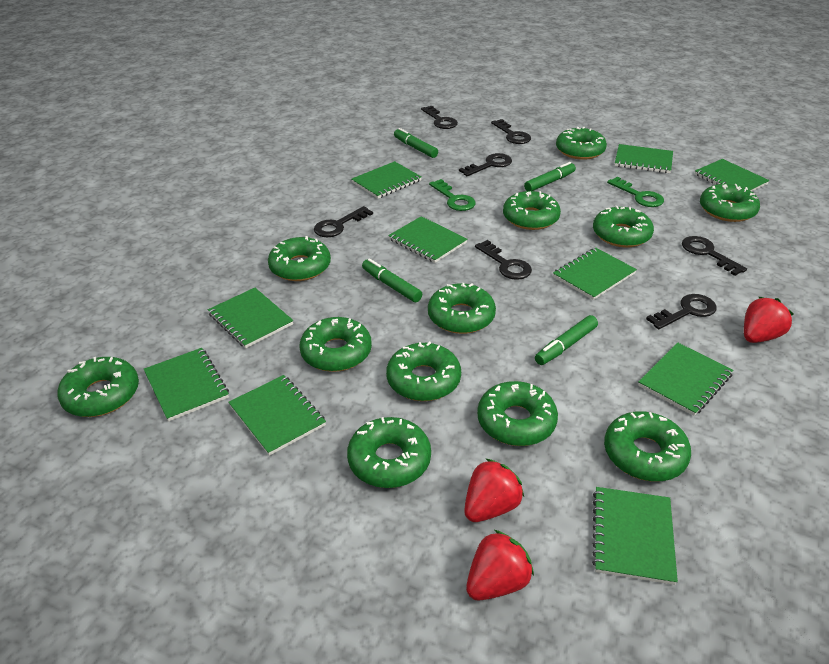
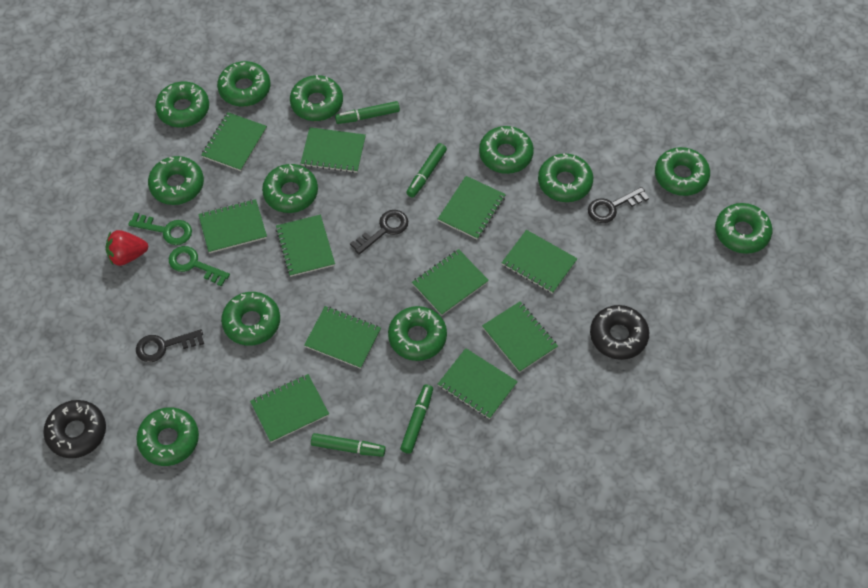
black donut: none = 0 -> [43,400,106,458] [590,305,649,360] = 2
black key: [314,206,373,237] [421,106,458,129] [459,153,512,176] [475,240,532,280] [491,119,531,144] [646,294,717,329] [682,236,747,276] = 7 -> [136,329,204,362] [350,210,408,255] [588,187,649,223] = 3
green notebook: [144,348,229,421] [208,288,293,348] [228,375,326,456] [351,161,421,199] [388,216,468,263] [553,248,637,300] [592,487,678,585] [615,144,673,173] [638,343,733,416] [695,159,770,191] = 10 -> [198,199,267,253] [201,112,267,171] [250,374,329,443] [275,215,335,277] [301,127,366,173] [304,306,381,369] [412,249,489,316] [438,176,506,240] [438,348,518,419] [482,301,558,373] [502,230,578,294] = 11
red strawberry: [464,458,524,522] [466,530,534,601] [744,297,793,343] = 3 -> [105,230,148,266] = 1

